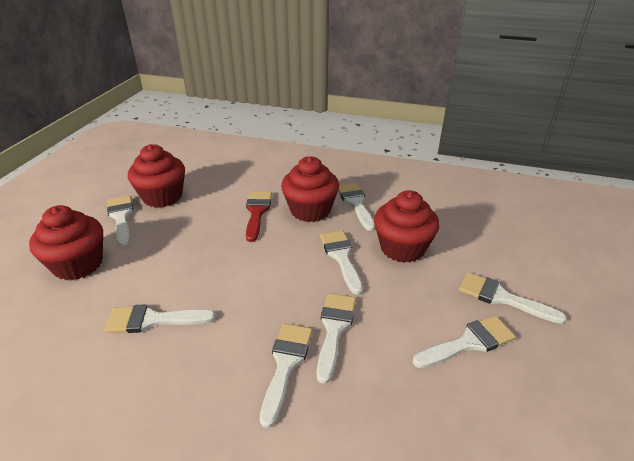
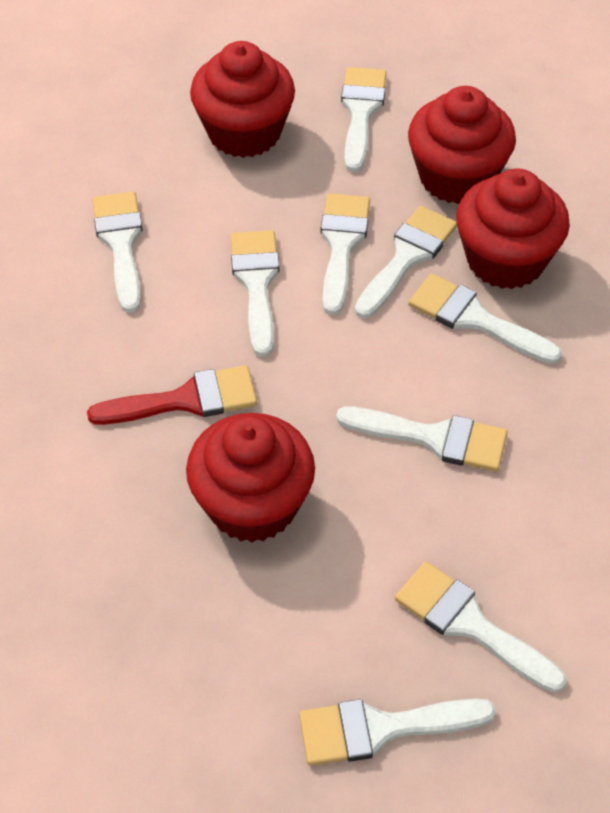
white brush: [104,304,216,333] [107,195,134,246] [260,323,313,428] [317,293,356,384] [320,230,363,295] [338,183,375,231] [413,315,516,368] [459,272,567,324] = 8 -> [92,192,143,313] [231,230,280,357] [299,699,496,766] [321,194,370,315] [336,406,508,472] [341,67,387,172] [355,206,457,319] [395,562,567,693] [408,273,562,364] = 9

